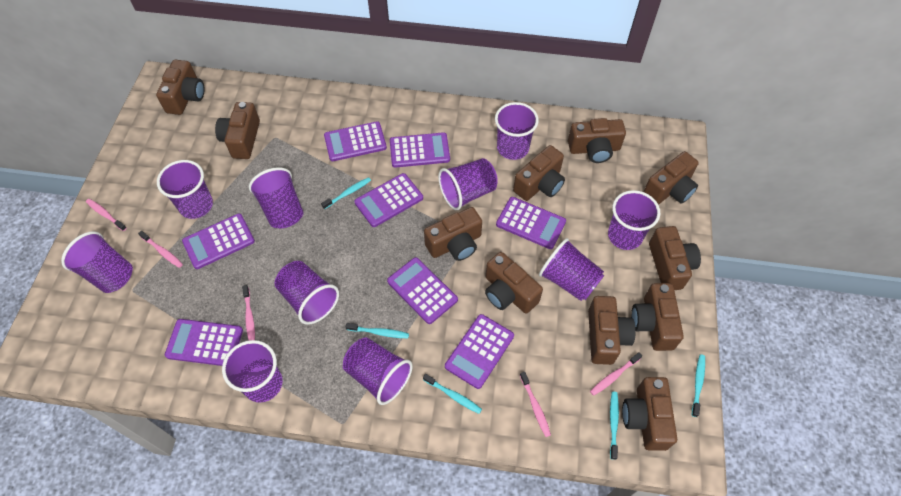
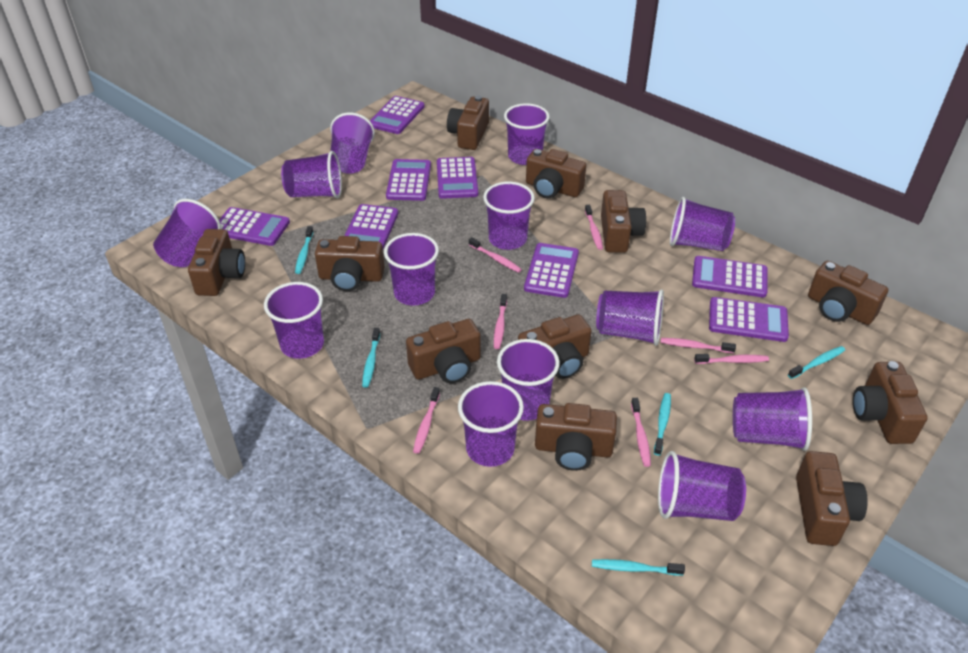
pink toothbrush: [86,199,127,231] [138,231,183,268] [242,285,255,340] [520,372,551,437] [590,352,642,396] = 5 -> [413,387,440,454] [469,237,522,273] [494,294,507,349] [585,205,603,250] [631,398,651,467] [661,338,736,353] [694,354,769,364] = 7
purple cup: [61,231,133,293] [157,160,213,219] [222,340,282,402] [249,167,304,228] [274,261,339,325] [343,337,413,405] [438,158,498,210] [495,102,539,160] [539,238,604,301] [608,190,660,250] = 10 -> [153,199,221,267] [264,282,324,359] [281,151,342,198] [330,112,375,174] [384,233,439,305] [458,381,524,467] [483,182,535,250] [497,339,560,421] [504,103,550,165] [596,289,664,346] [658,451,746,521] [670,197,735,251] [733,387,812,451] = 13

